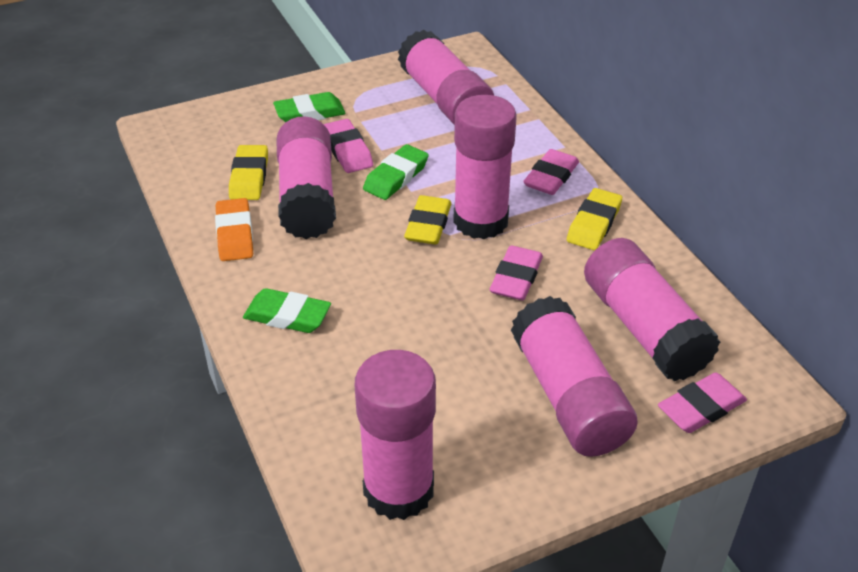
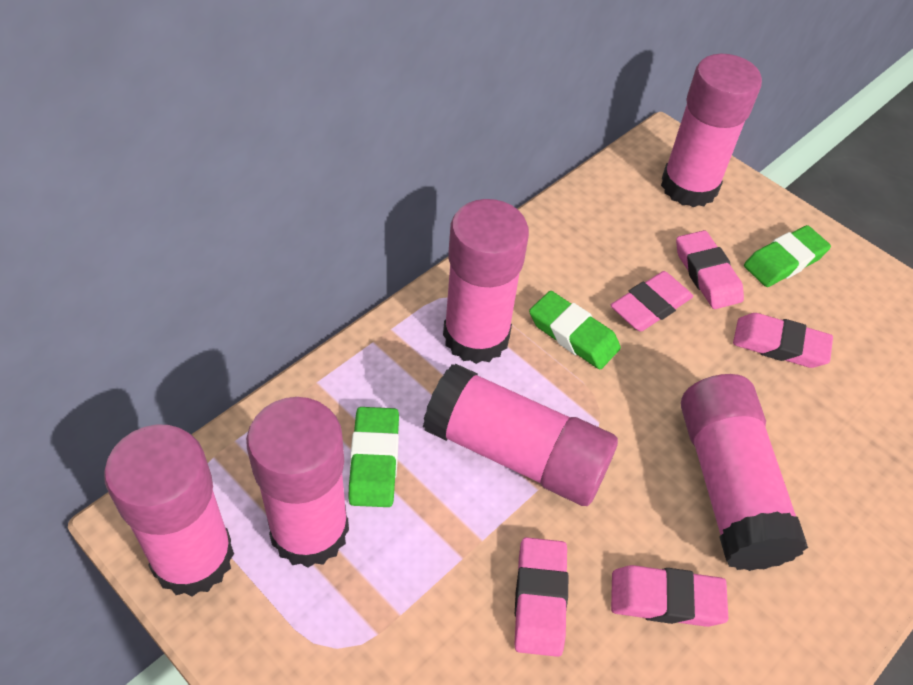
orange eraser: [215,198,253,261] = 1 -> none = 0
pink eraser: [324,119,373,173] [490,245,543,300] [523,149,579,195] [658,372,747,433] = 4 -> [514,537,568,657] [611,271,693,332] [611,565,728,627] [676,230,744,309] [733,313,833,368] = 5
yellow eraser: [229,145,268,200] [404,195,451,244] [567,188,622,250] = 3 -> none = 0

